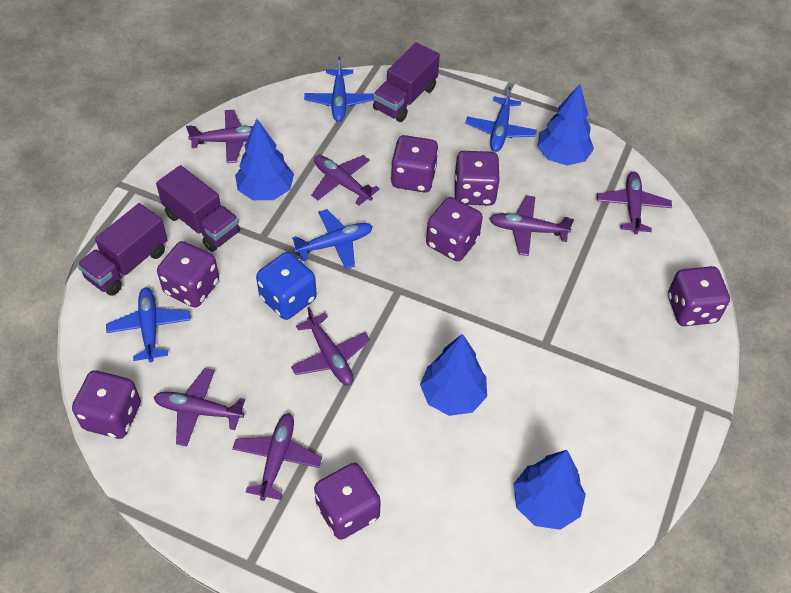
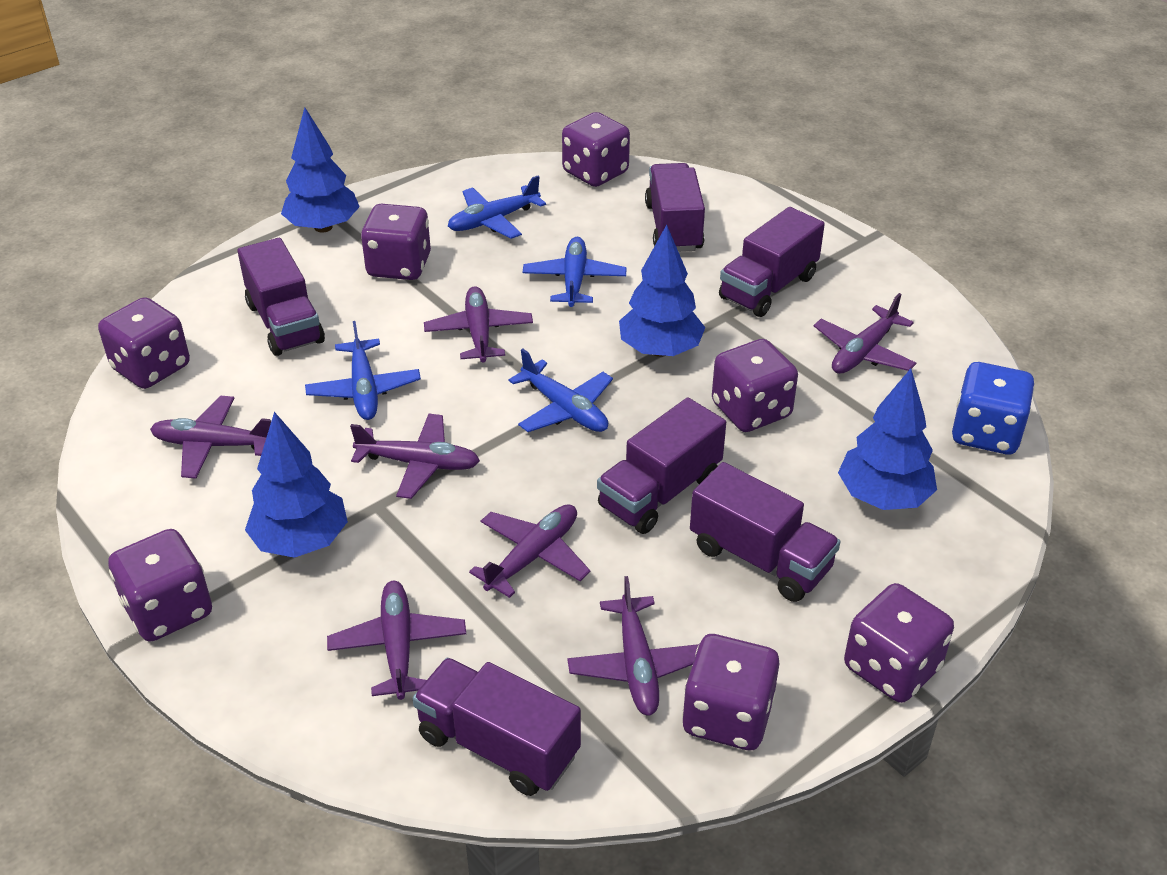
purple truck: [77,203,168,296] [156,165,240,252] [373,43,440,122] = 3 -> [237,238,325,356] [413,658,581,796] [597,398,726,534] [645,163,705,252] [690,462,840,602] [719,207,825,317] = 6

